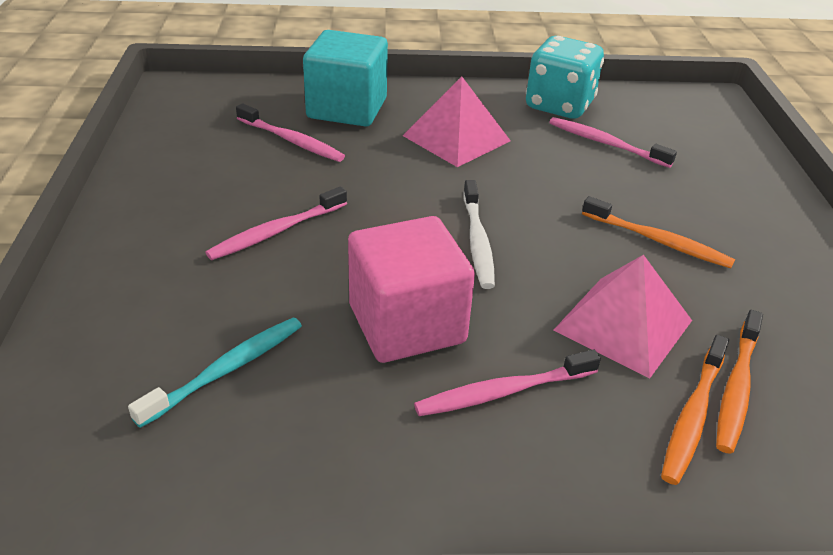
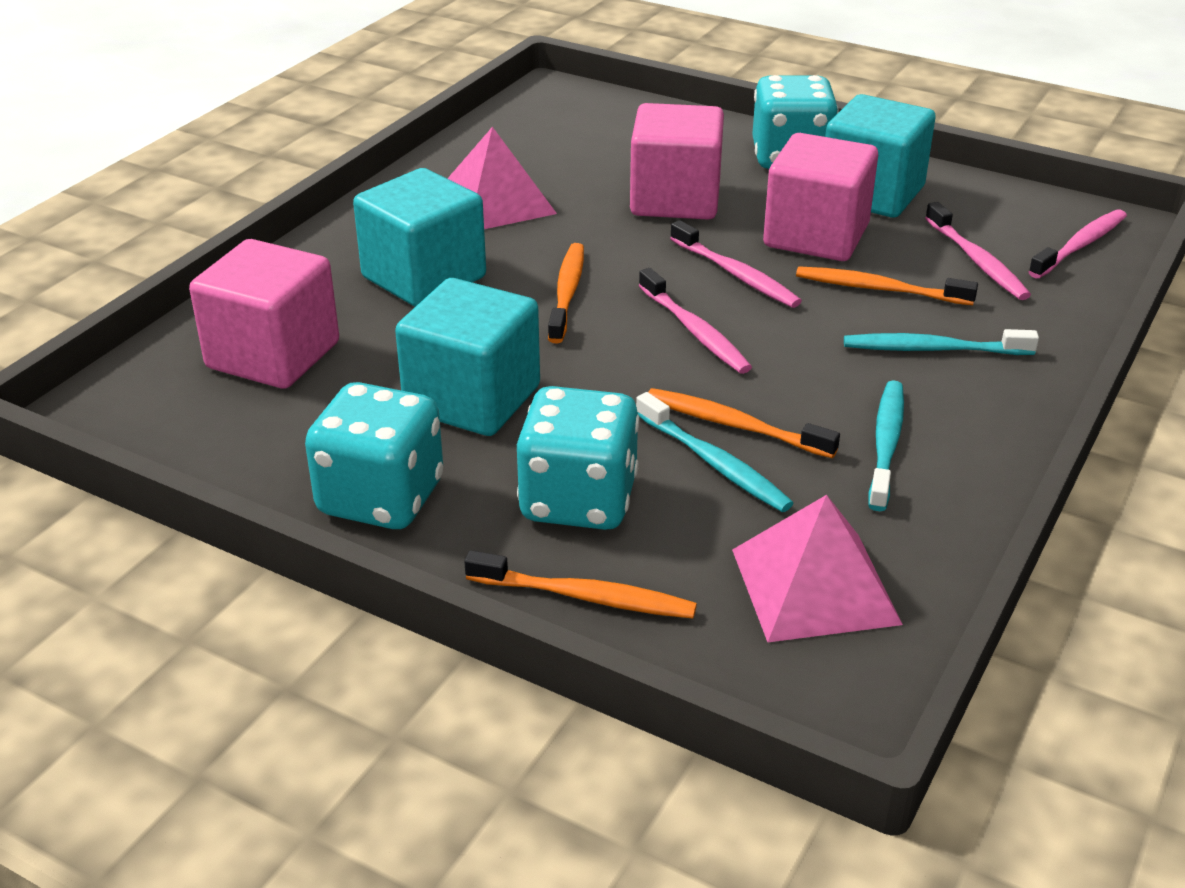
orange toothbrush: [582,196,735,268] [661,335,729,485] [716,310,763,454] = 3 -> [464,550,697,619] [548,243,584,343] [648,388,840,458] [796,266,978,305] = 4
pink cube: [348,216,475,363] = 1 -> [189,239,339,389] [630,103,724,220] [763,133,878,261] = 3
turquoise cube: [303,30,388,127] = 1 -> [353,168,486,307] [395,278,540,436] [825,94,936,218] = 3
turquoise dice: [526,36,604,119] = 1 -> [305,382,443,529] [517,386,640,530] [752,75,839,169] = 3
turquoise toothbrush: [128,317,302,428] = 1 -> [636,392,794,512] [844,329,1039,355] [868,380,904,511] = 3
white toothbrush: [463,180,495,289] = 1 -> none = 0

